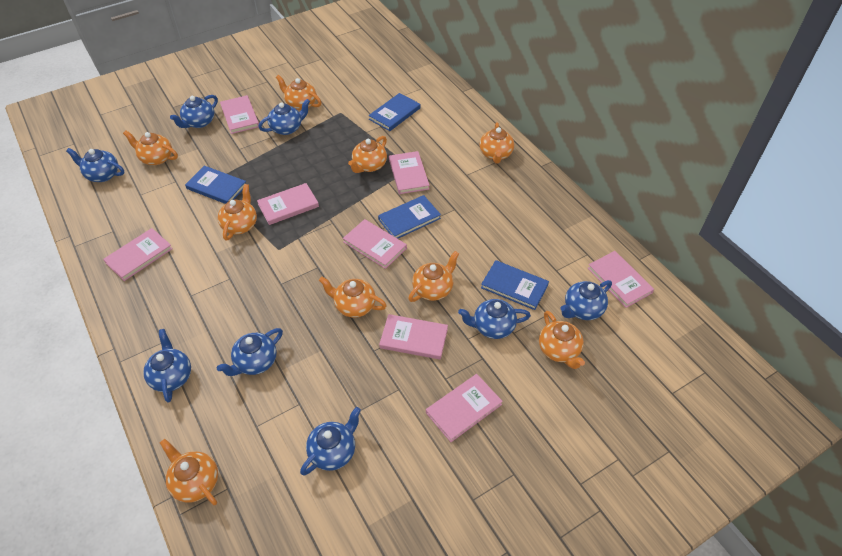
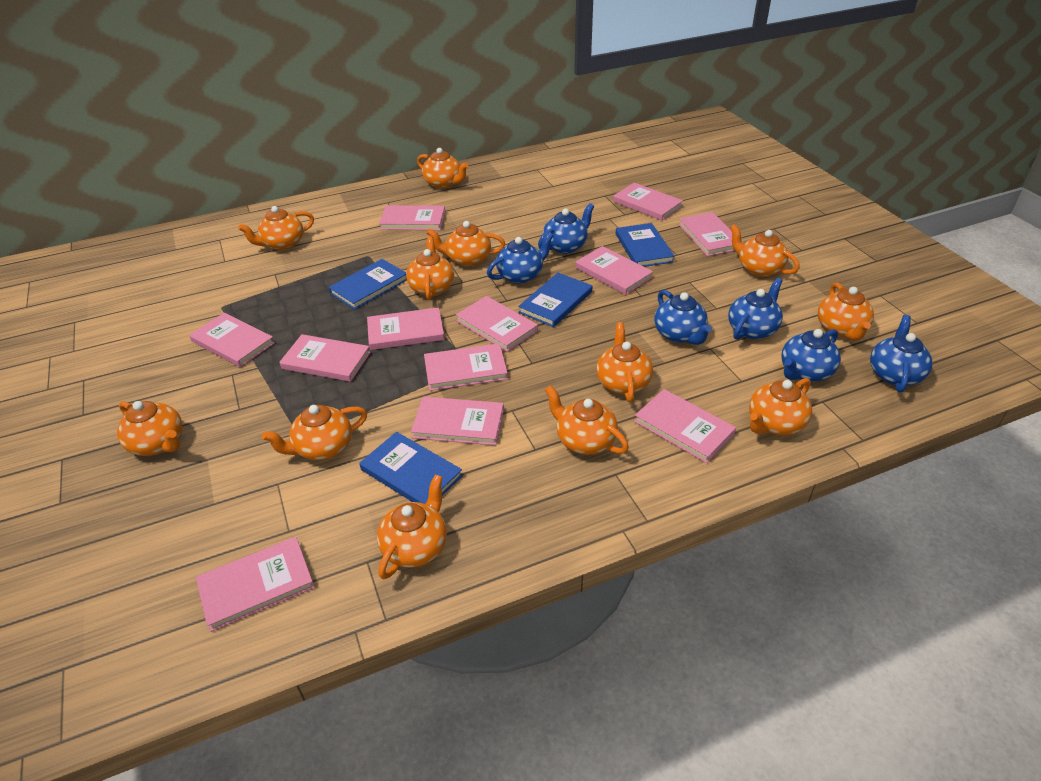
blue teapot: [66,148,124,182] [143,329,191,403] [170,95,218,128] [217,328,283,376] [258,99,310,135] [300,407,361,475] [458,299,531,339] [561,280,612,320] = 8 -> [487,232,554,284] [538,203,594,254] [654,290,712,345] [728,278,783,340] [781,329,841,382] [870,315,933,392] = 6
orange teapot: [123,130,178,165] [160,439,218,505] [218,184,257,241] [276,75,322,110] [319,277,387,318] [348,136,387,173] [408,251,459,302] [480,122,514,164] [539,311,585,369] = 9 -> [117,401,182,456] [238,206,314,250] [262,405,367,460] [377,475,447,580] [406,236,454,300] [417,148,468,189] [427,221,505,267] [545,385,629,455] [596,322,653,402] [730,224,800,277] [749,378,812,435] [818,282,874,341] = 12
pink book: [103,228,173,281] [220,95,259,134] [257,183,319,225] [343,219,407,269] [379,314,448,360] [389,151,430,194] [426,374,503,442] [588,251,654,308] = 8 -> [189,313,275,367] [196,537,315,632] [279,334,371,382] [367,307,445,350] [379,205,445,230] [411,397,504,445] [424,343,508,391] [456,296,538,352] [575,246,653,295] [613,183,683,220] [634,389,736,463] [678,212,735,256] = 12

